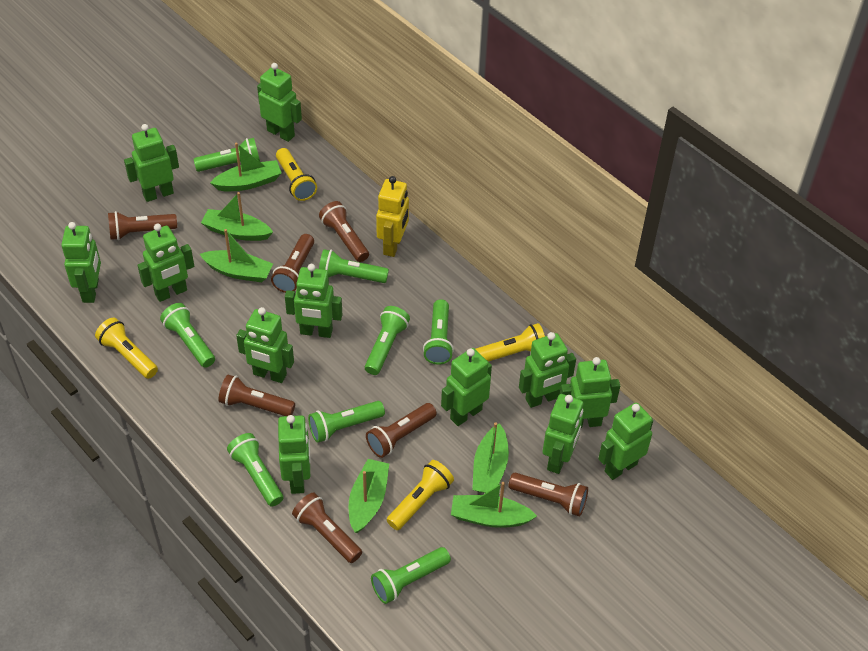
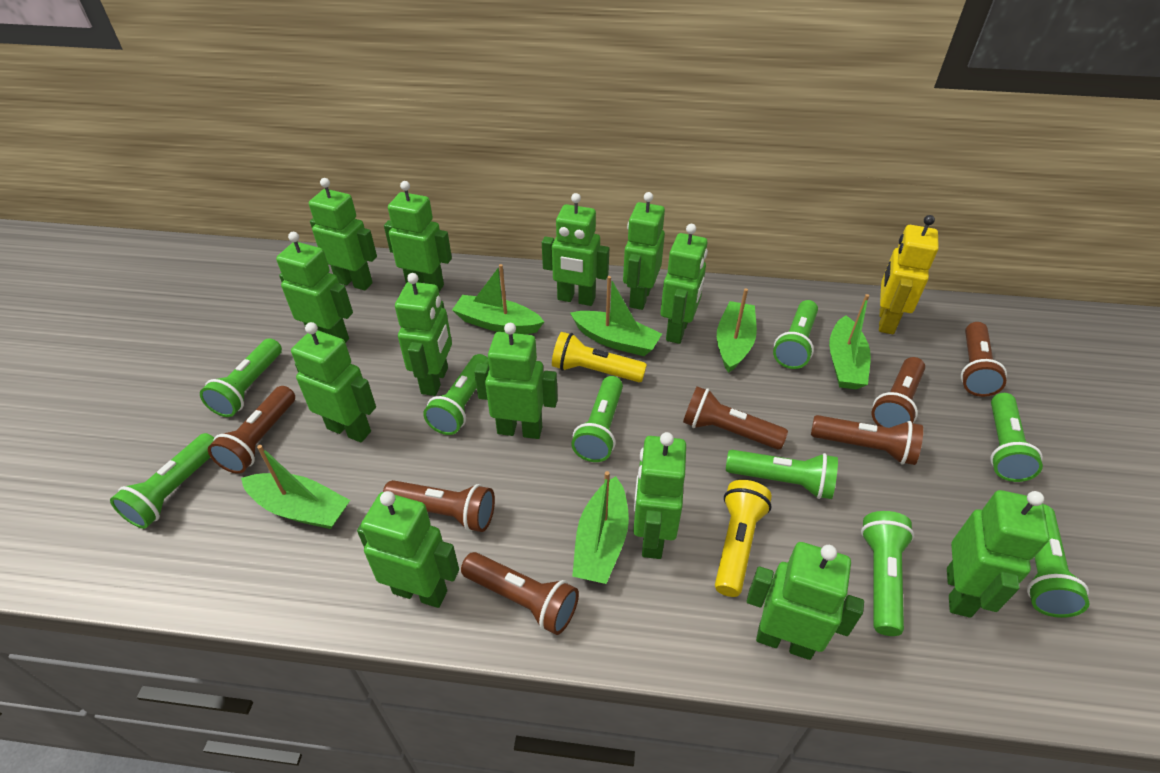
green flashlight: [160,303,215,368] [194,138,260,172] [227,433,283,507] [308,401,385,443] [319,249,389,283] [365,306,410,375] [371,547,451,604] [423,299,454,365] = 8 -> [110,433,214,529] [200,338,282,417] [423,354,489,435] [571,376,623,462] [726,450,838,499] [773,300,818,369] [861,511,914,636] [990,393,1043,482] [1027,504,1090,618] = 9
green robot: [61,222,101,303] [124,124,179,202] [137,224,194,302] [236,307,294,383] [257,63,302,142] [278,415,311,494] [285,264,342,338] [441,348,492,426] [519,332,576,408] [543,394,583,474] [560,357,620,428] [598,403,653,480] = 12 -> [276,232,353,343] [291,322,376,442] [309,178,377,290] [357,491,459,608] [384,181,452,292] [395,273,452,396] [474,323,558,439] [542,193,609,306] [623,192,665,310] [633,432,686,559] [660,224,708,344] [747,542,864,660] [947,490,1049,618] = 13
yellow flashlight: [95,318,158,379] [276,148,317,201] [387,460,454,530] [476,323,545,362] = 4 -> [552,332,647,382] [715,480,772,597] = 2

